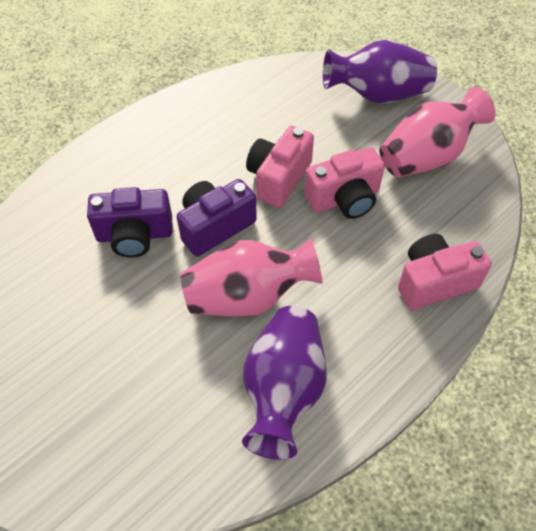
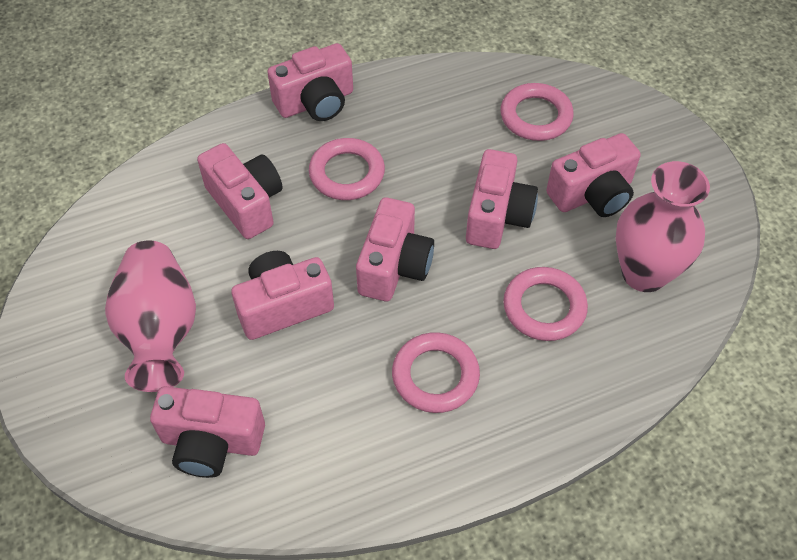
pink camera: [246,126,314,208] [304,147,385,219] [398,234,492,310] = 3 -> [150,386,265,478] [197,143,282,239] [231,251,334,340] [267,43,353,121] [356,197,434,301] [466,149,538,249] [546,133,640,217] = 7
pink ring: none = 0 -> [309,138,385,200] [392,332,480,413] [500,83,574,141] [503,267,588,341] = 4
purple camera: [87,187,173,257] [177,179,257,257] = 2 -> none = 0
purple vase: [242,306,326,460] [323,40,437,104] = 2 -> none = 0

